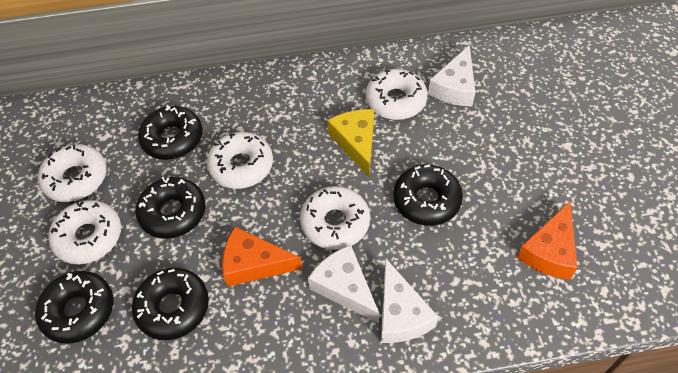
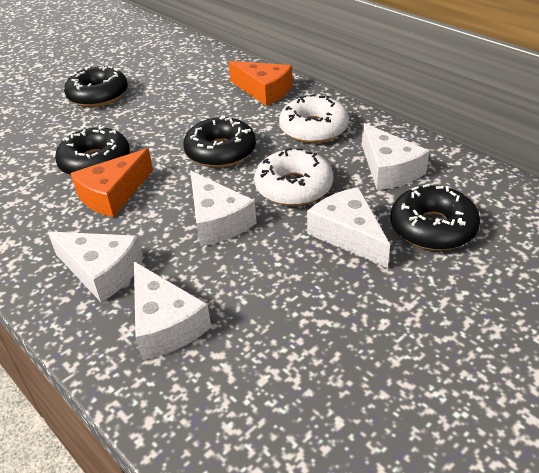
black donut: [35,271,113,344] [132,268,209,340] [135,177,205,239] [138,105,203,160] [393,164,463,226] = 5 -> [55,125,130,175] [64,66,128,107] [183,115,256,168] [390,184,480,251] = 4
white cheese: [308,245,379,324] [381,259,438,343] [428,45,475,106] = 3 -> [48,231,143,303] [134,261,211,360] [190,171,257,246] [307,187,390,268] [362,123,429,190] = 5
white donut: [38,144,107,202] [48,200,121,264] [207,132,273,189] [300,186,370,250] [366,69,428,120] = 5 -> [254,148,333,206] [279,94,349,143] = 2
yellow cheese: [328,109,374,177] = 1 -> none = 0

